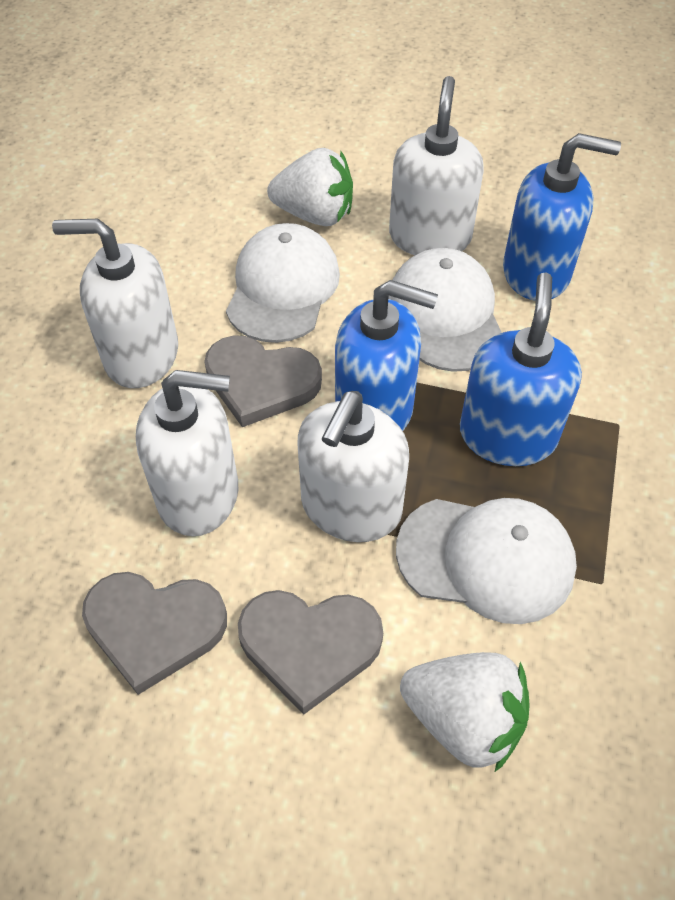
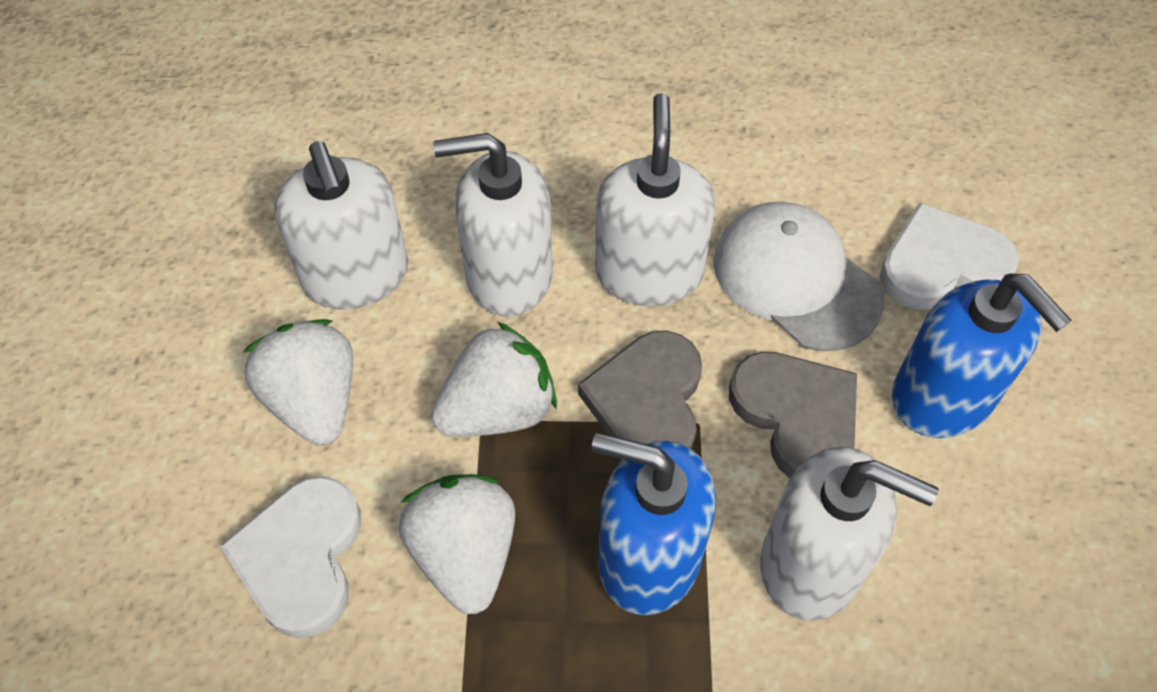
blue soap dispenser: [335,280,438,431] [460,273,582,466] [503,133,621,301] = 3 -> [592,433,715,615] [892,274,1072,438] = 2
grey heart: [82,572,227,695] [204,335,322,427] [238,590,383,715] = 3 -> [578,330,702,449] [729,352,857,478] = 2
white cap: [226,223,340,343] [388,248,502,372] [396,498,577,624] = 3 -> [714,202,884,351] = 1
white heart: none = 0 -> [220,476,361,638] [880,203,1019,310] = 2
white strawberry: [267,148,353,226] [400,652,530,772] = 2 -> [243,319,353,446] [398,474,515,614] [431,322,557,437] = 3

